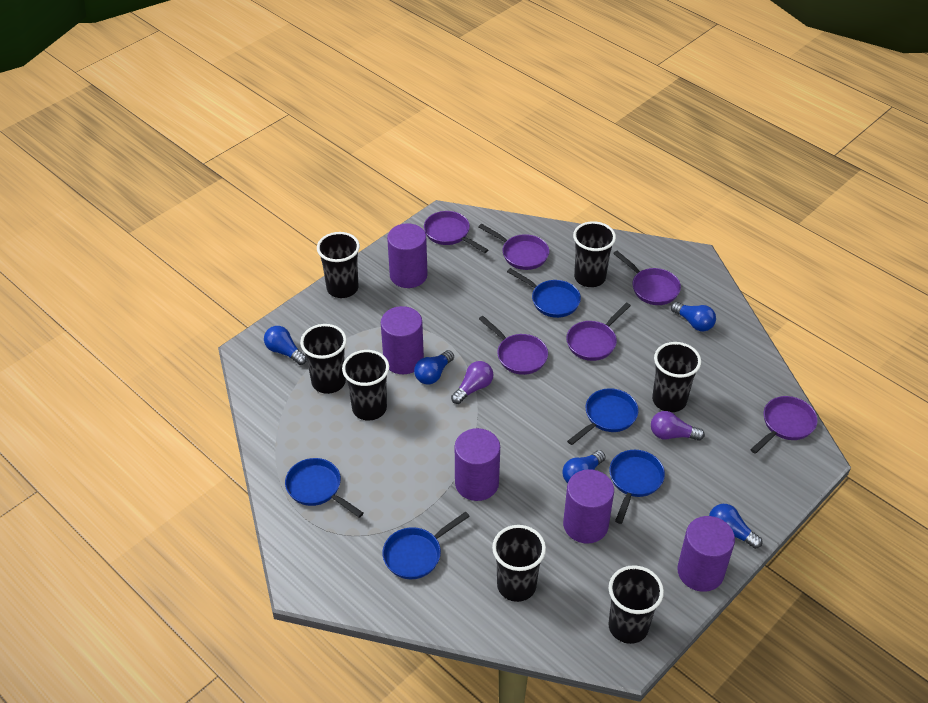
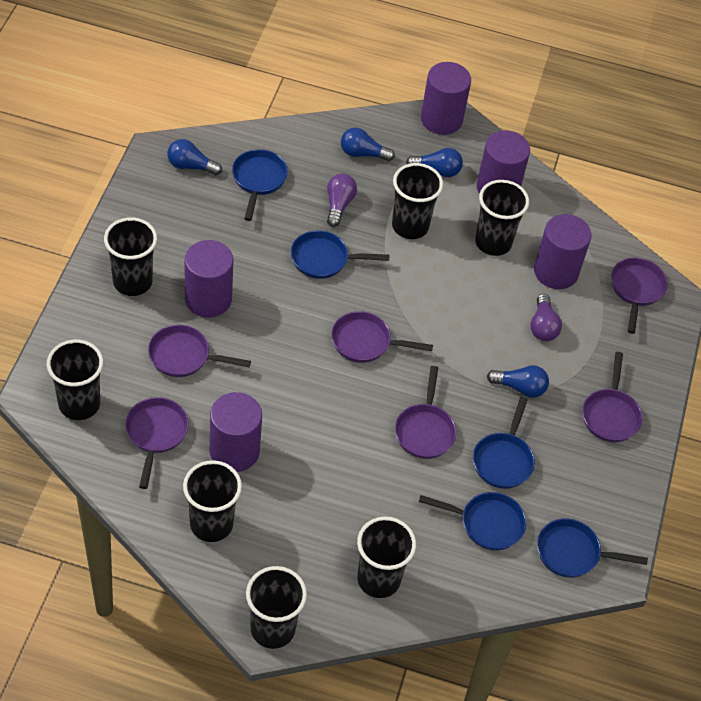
blue light bulb: [264,326,307,365] [414,350,454,385] [562,450,606,483] [671,302,716,331] [709,504,762,549] = 5 -> [167,139,222,175] [341,128,395,161] [406,148,463,177] [487,365,549,398] = 4

